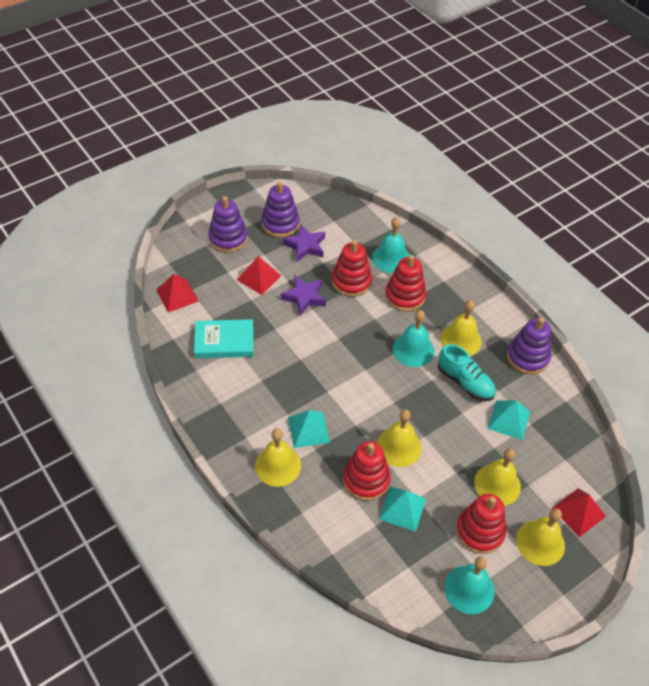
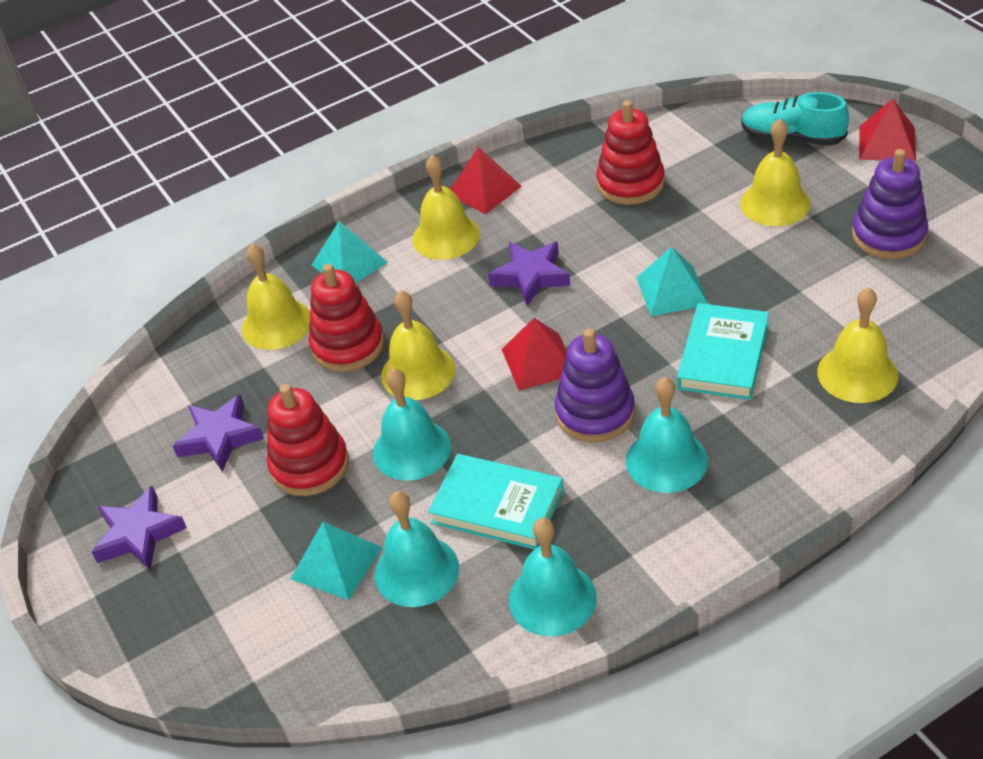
purple stacking toy: [208,196,248,253] [261,182,300,238] [507,317,551,374] = 3 -> [555,329,635,442] [852,149,928,259] = 2
purple star: [281,275,326,315] [283,225,325,261] = 2 -> [92,486,187,570] [173,394,264,472] [488,242,570,306] = 3
red stacking toy: [332,240,372,297] [343,441,391,501] [385,255,426,312] [456,494,506,554] = 4 -> [267,384,349,496] [309,264,384,372] [596,100,664,205] = 3
turquoise bell: [372,217,409,273] [393,310,434,367] [444,557,495,614] = 3 -> [373,368,451,480] [375,491,459,607] [509,518,597,637] [626,377,708,493] = 4
turquoise book: [194,319,254,358] = 1 -> [428,454,564,549] [677,303,769,400] = 2

